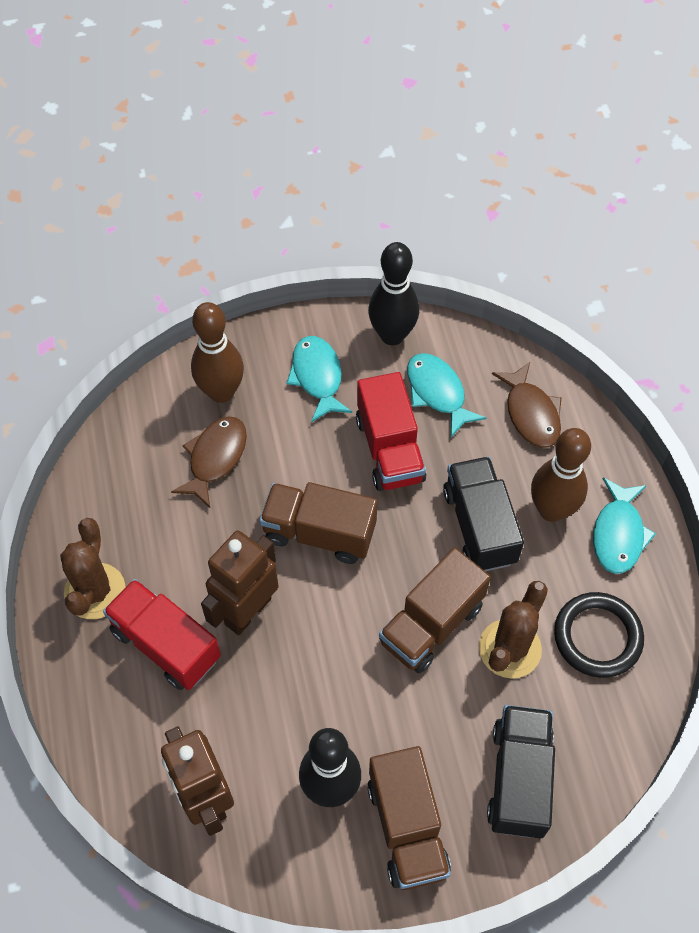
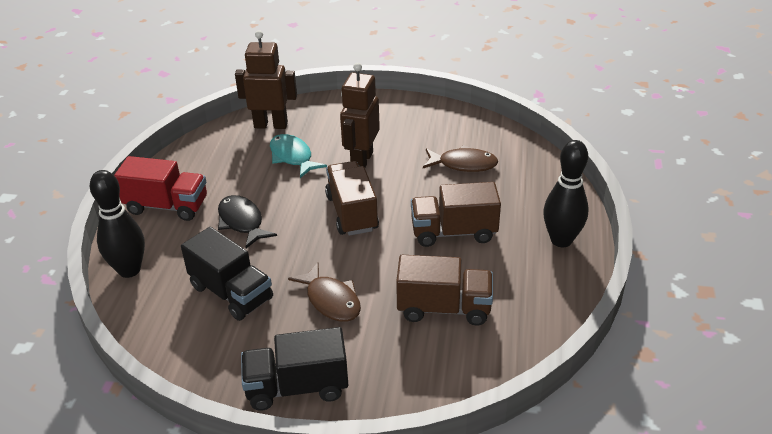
black fish: none = 0 -> [218,195,277,248] = 1
black ring: [554,592,644,678] = 1 -> none = 0
brown bowling pin: [191,302,244,403] [531,428,591,522] = 2 -> none = 0
brown cactus: [60,518,126,619] [479,581,548,678] = 2 -> none = 0
red truck: [103,579,221,690] [356,372,426,491] = 2 -> [114,156,207,221] = 1
turquoise fish: [287,336,352,422] [407,353,486,437] [593,477,656,574] = 3 -> [270,134,327,178] = 1

